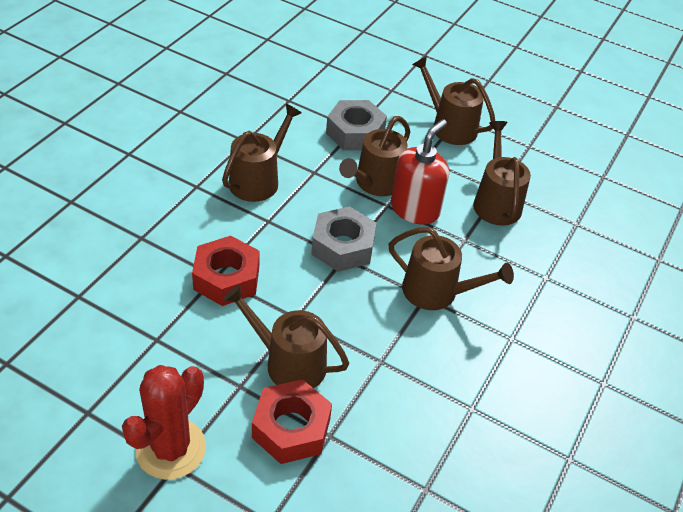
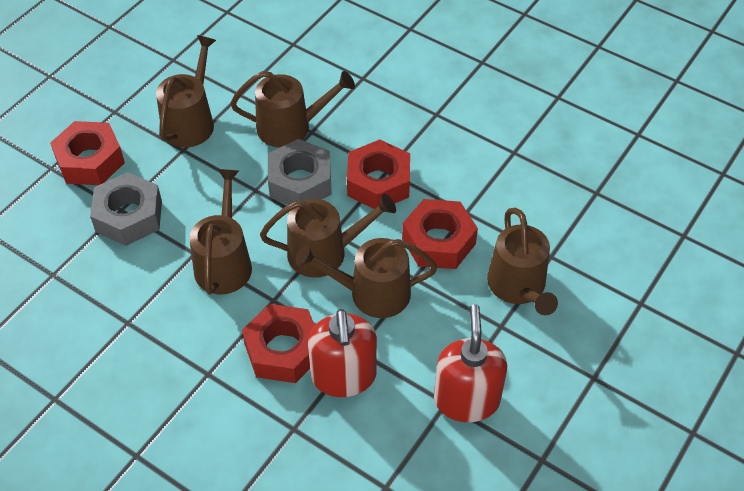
red cactus: [122,365,206,480] = 1 -> none = 0
red nut: [192,236,259,306] [252,379,332,464] = 2 -> [50,121,125,185] [242,304,314,383] [347,139,410,209] [402,199,478,269] = 4
red soap dispenser: [391,119,449,225] = 1 -> [308,309,377,397] [434,304,507,422] = 2

